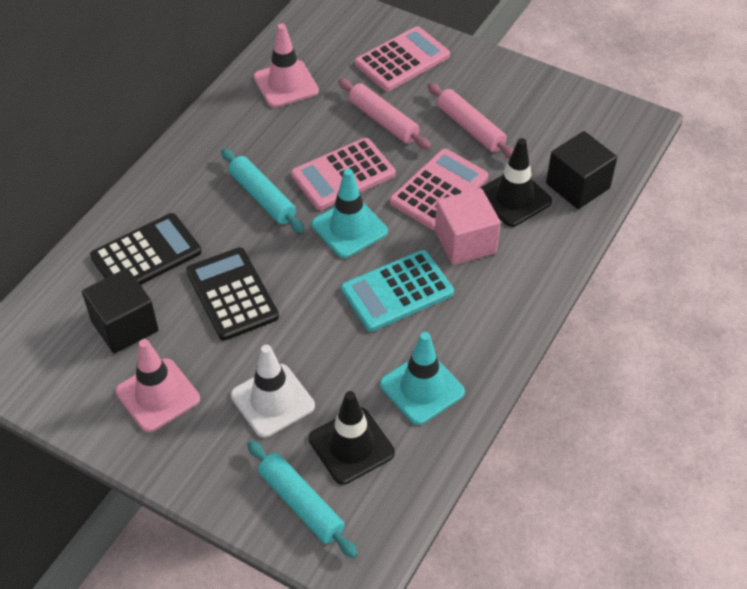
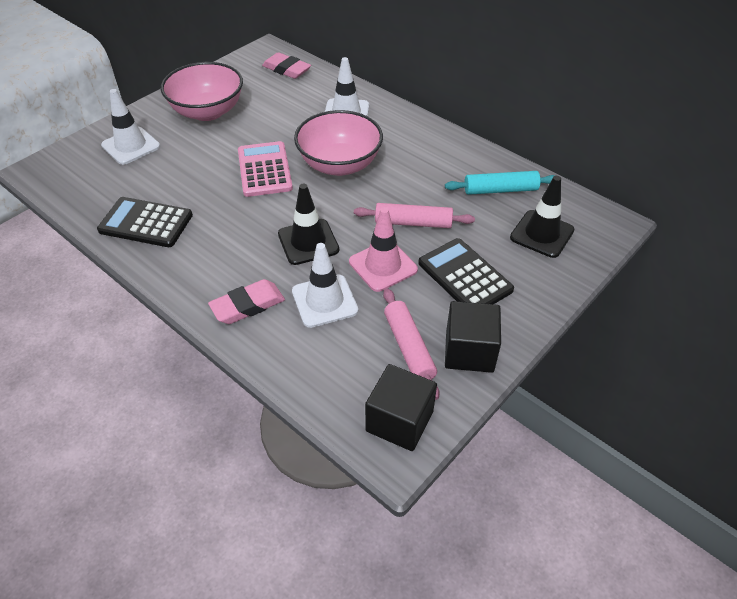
pink bowl: none = 0 -> [161,62,243,121] [294,110,383,176] = 2
pink calculator: [291,138,395,210] [355,26,450,91] [390,149,488,230] = 3 -> [238,141,293,197] = 1
pink cube: [435,188,501,265] = 1 -> none = 0
pink eraser: none = 0 -> [208,279,285,324] [262,52,311,79] = 2
pink traffic cone: [115,339,200,432] [254,23,319,108] = 2 -> [349,207,418,292] = 1
turquoise calculator: [341,250,454,332] = 1 -> none = 0
turquoise rolling pin: [221,149,305,233] [247,440,358,558] = 2 -> [445,171,555,195] = 1
turquoise traffic cone: [312,169,388,258] [380,332,465,425] = 2 -> none = 0
white traffic cone: [231,345,315,438] = 1 -> [101,89,160,165] [292,243,358,328] [325,57,369,116] = 3

